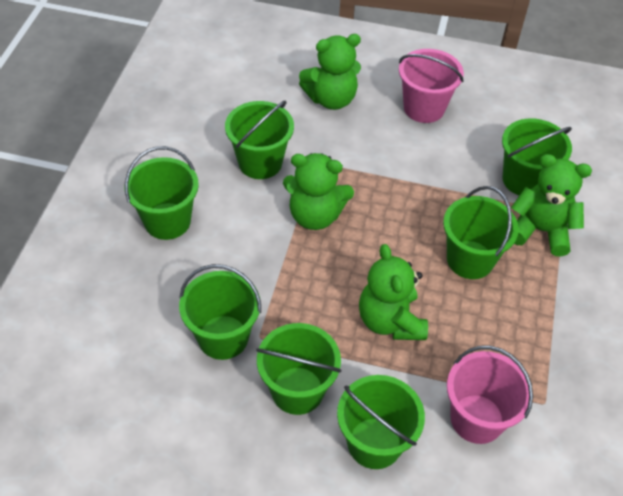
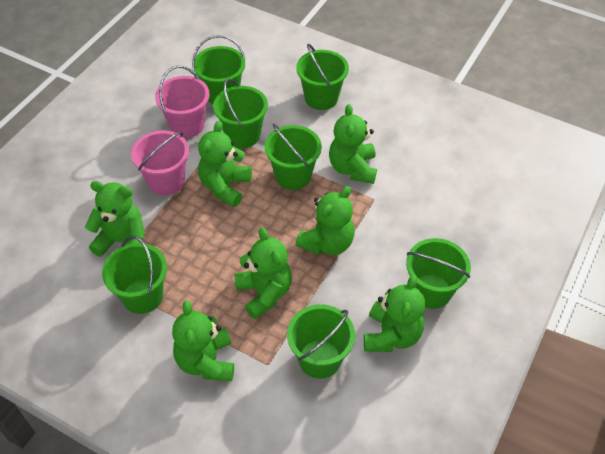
green teddy bear: [283,153,354,230] [299,34,361,110] [359,244,428,340] [511,154,592,257] = 4 -> [85,181,145,257] [172,300,234,381] [198,121,252,207] [234,228,292,319] [296,186,355,255] [329,104,377,184] [364,275,425,352] = 7

